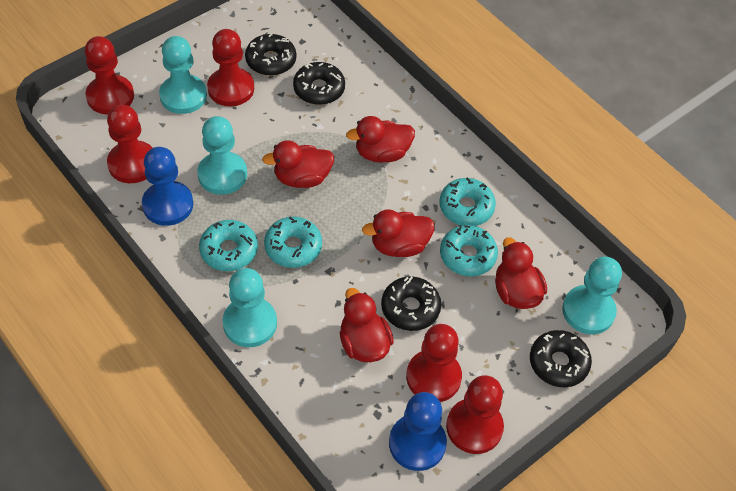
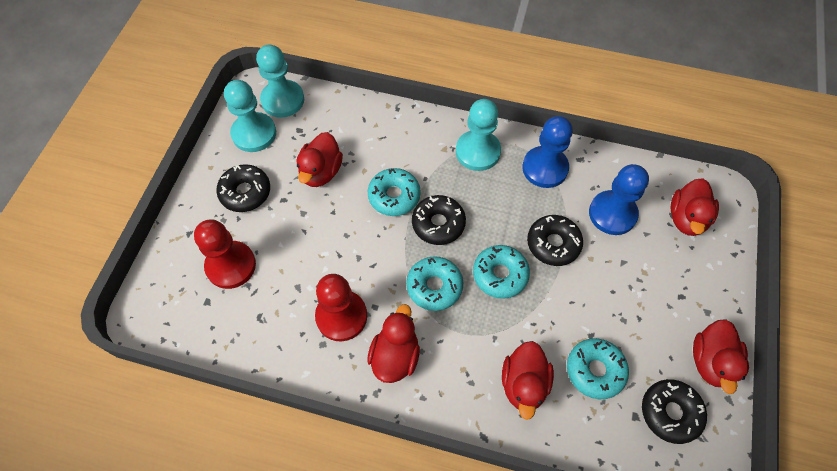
red pawn: [85,36,134,115] [107,105,153,183] [207,29,254,106] [406,324,462,402] [446,375,504,454] = 5 -> [194,219,256,289] [315,274,367,341] = 2
turquoise pawn: [159,36,207,114] [197,116,247,195] [223,268,277,347] [562,256,622,334] = 4 -> [224,80,276,152] [256,45,304,118] [456,99,501,171] = 3

